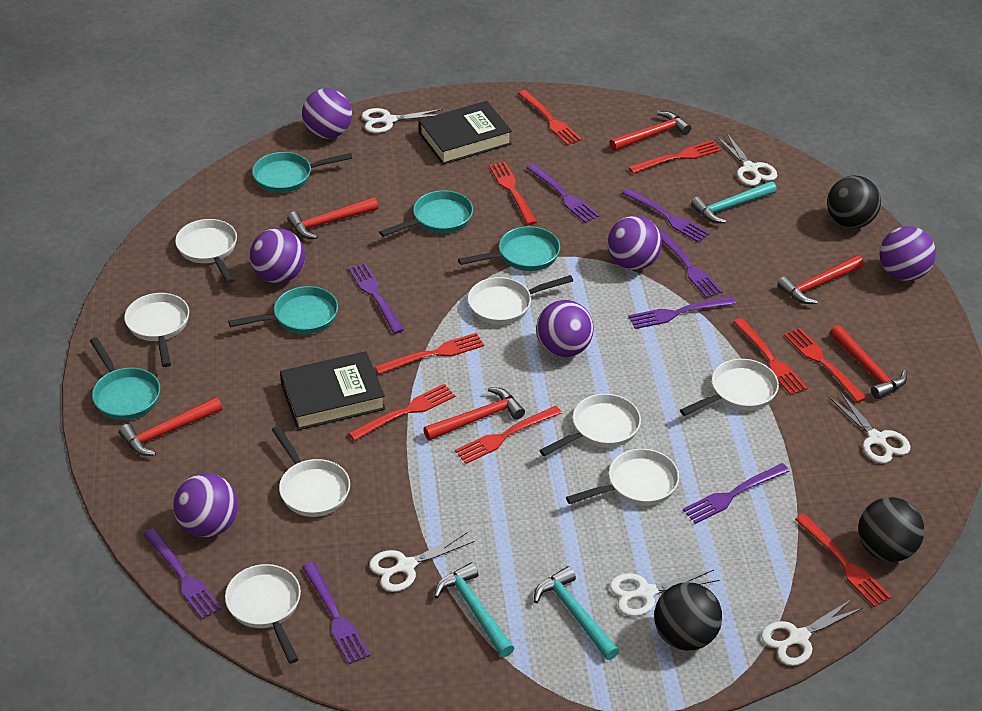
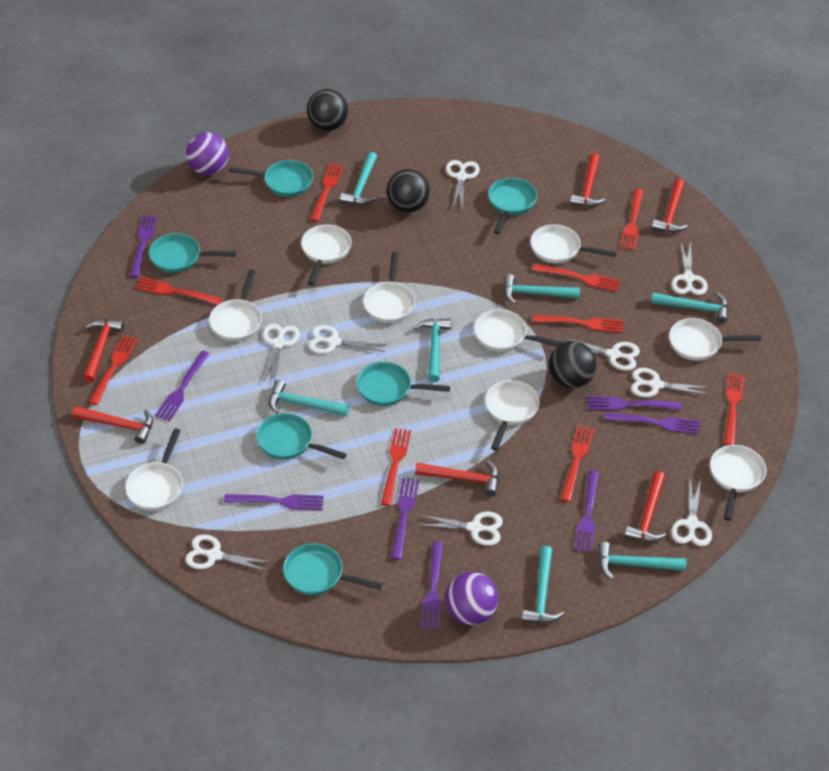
black book: [280,351,385,430] [419,101,512,165] = 2 -> none = 0
purple ball: [173,473,238,537] [250,228,305,283] [302,88,352,139] [536,300,594,357] [607,216,662,270] [879,226,936,281] = 6 -> [186,132,229,175] [445,572,498,625] = 2
turquoise hammer: [434,562,514,657] [534,566,619,660] [691,181,777,223] = 3 -> [269,380,349,416] [340,152,377,205] [415,319,451,382] [504,274,580,304] [522,546,565,623] [598,542,686,580] [651,292,728,324] = 7
turquoise pan: [90,337,160,420] [228,286,338,334] [252,152,353,193] [379,190,473,237] [458,226,560,271] = 5 -> [149,233,236,273] [229,160,313,197] [256,413,347,460] [283,543,382,595] [357,362,450,406] [488,178,537,234] = 6
white pan: [124,293,189,367] [175,219,237,283] [225,564,301,664] [272,426,350,517] [468,275,573,325] [539,394,641,456] [566,449,679,506] [680,359,779,416] = 8 -> [125,428,183,511] [209,270,262,341] [301,224,351,285] [363,252,415,323] [474,309,563,352] [485,380,540,451] [530,224,617,264] [669,318,762,361] [710,445,766,521] = 9
white scissors: [361,108,443,133] [369,532,475,592] [610,570,720,617] [717,134,777,186] [761,598,863,666] [829,392,911,464] = 6 -> [185,534,273,572] [263,324,300,382] [308,325,387,354] [419,512,503,546] [446,160,480,209] [563,338,640,371] [631,368,711,397] [671,242,708,295] [671,480,712,546] = 9

